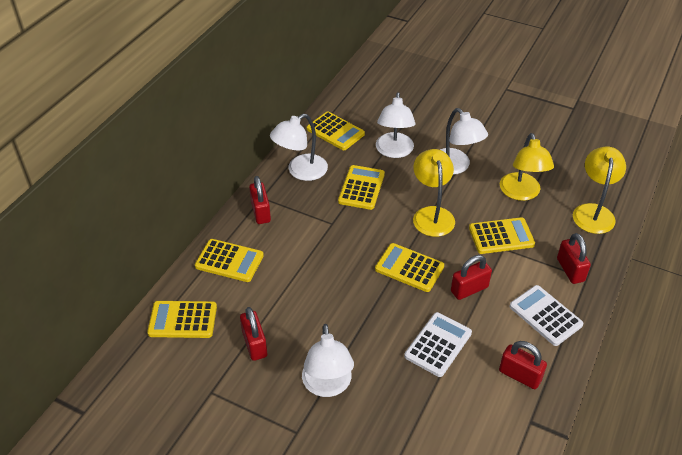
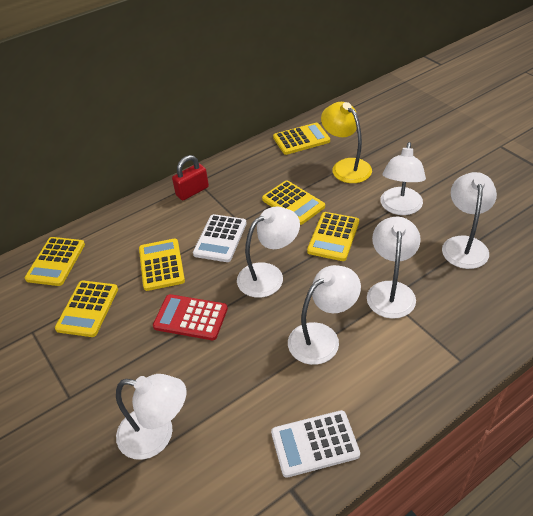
red calculator: none = 0 -> [153,294,228,340] = 1
red padlock: [240,307,267,361] [249,176,271,224] [451,255,492,300] [499,341,547,389] [557,233,591,284] = 5 -> [172,155,209,201] = 1
white lamp: [270,114,328,181] [302,324,354,397] [376,92,415,158] [440,108,488,175] = 4 -> [116,374,186,460] [237,207,300,298] [288,265,361,365] [367,217,421,319] [380,142,426,215] [442,172,497,269] = 6
yellow lamp: [413,149,455,237] [500,133,554,201] [573,147,626,234] = 3 -> [321,102,372,183] = 1

